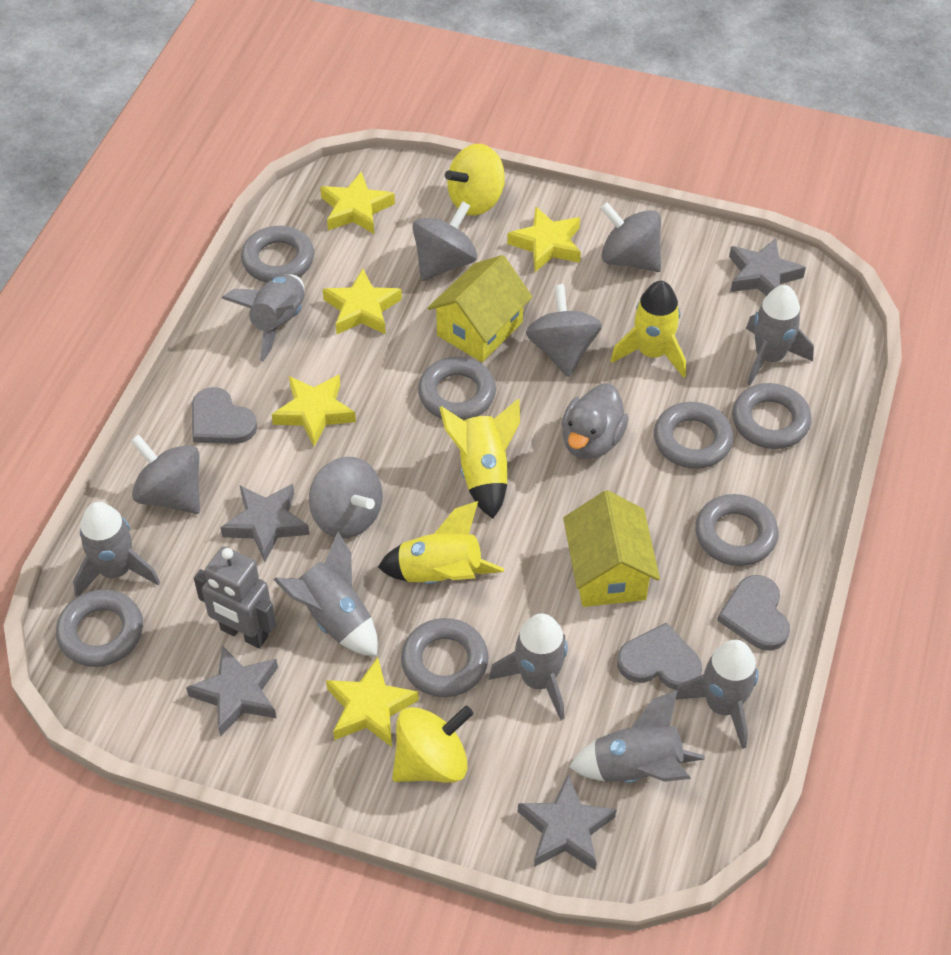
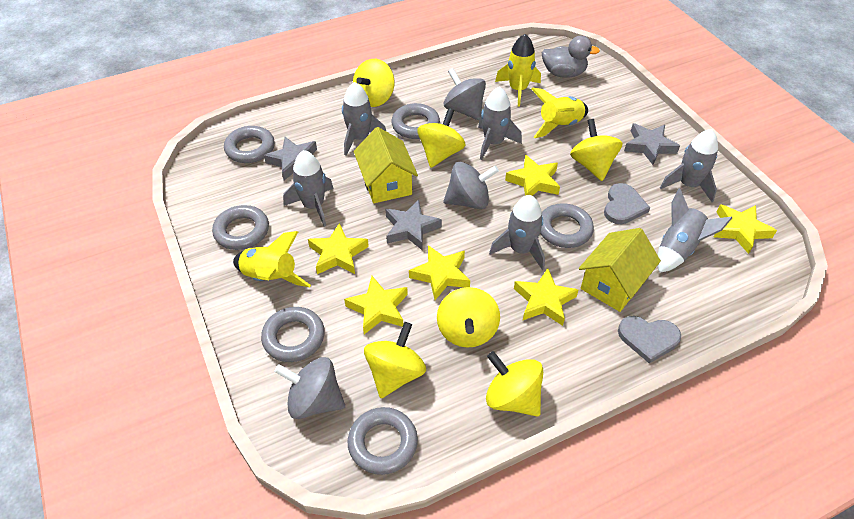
grey heart: [192,387,257,444] [617,622,702,690] [717,575,790,651] = 3 -> [604,183,650,224] [618,316,681,364] = 2
grey ring: [56,589,143,667] [241,226,314,283] [401,618,489,697] [418,357,496,420] [654,402,733,469] [695,494,778,566] [732,383,812,449] = 7 -> [212,205,269,250] [224,126,275,163] [261,307,325,362] [348,407,418,475] [391,103,440,139] [540,203,594,248] = 6
grey robot: [194,546,276,649] = 1 -> none = 0
grey rocket: [73,502,160,597] [222,274,304,362] [273,532,378,656] [489,613,568,720] [569,690,705,783] [676,640,758,749] [746,285,814,386] = 7 -> [283,150,334,227] [342,82,386,156] [478,87,522,160] [489,195,545,271] [657,188,732,273] [660,129,718,202] = 6
grey spinning top: [131,434,200,514] [309,457,383,539] [412,201,477,281] [526,284,602,377] [600,202,661,272] = 5 -> [274,357,345,419] [443,162,499,209] [444,68,486,120] = 3
grey star: [186,645,278,737] [220,484,310,562] [518,774,616,870] [729,238,806,296] = 4 -> [264,137,317,180] [385,200,442,250] [624,123,680,165] = 3
yellow spinning top: [392,706,473,783] [445,144,505,216] = 2 -> [353,59,395,107] [364,322,426,398] [417,108,466,168] [437,287,500,348] [486,351,543,417] [570,119,623,181] = 6
yellow star: [271,375,356,447] [320,171,395,234] [323,269,402,334] [326,657,419,747] [507,207,581,272] = 5 -> [308,223,369,274] [344,276,408,334] [409,245,470,300] [505,155,560,196] [514,268,578,326] [714,204,777,254] = 6

